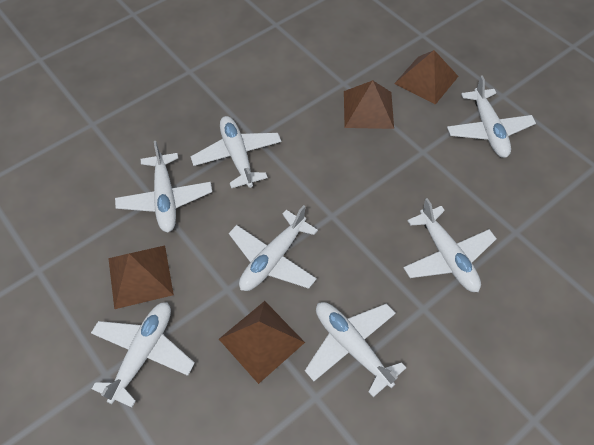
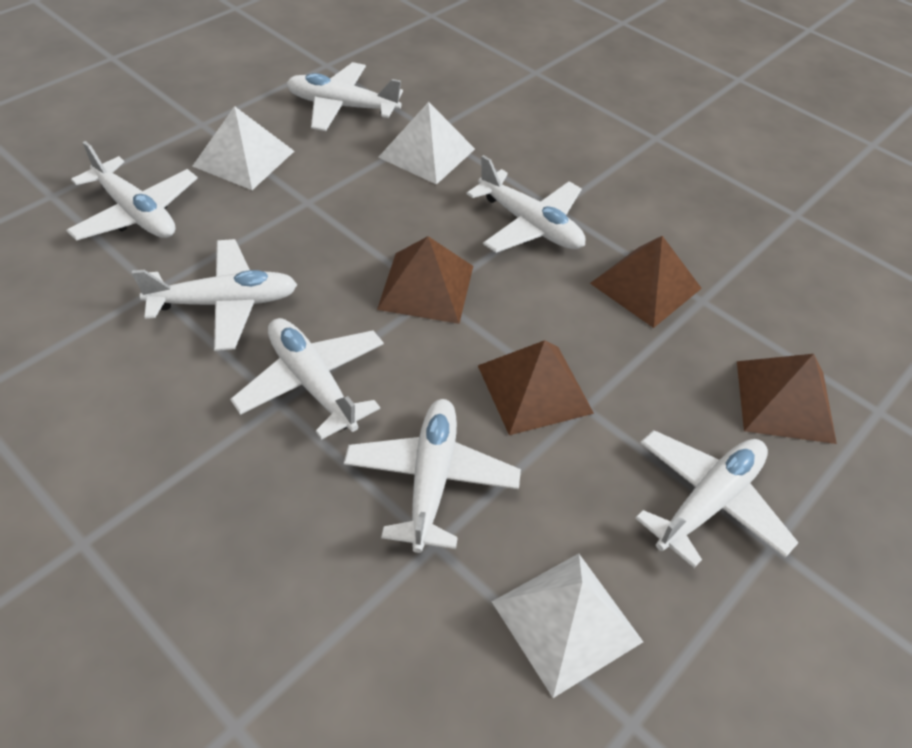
white pyramid: none = 0 -> [193,106,294,190] [378,102,475,185] [492,553,643,698] = 3

